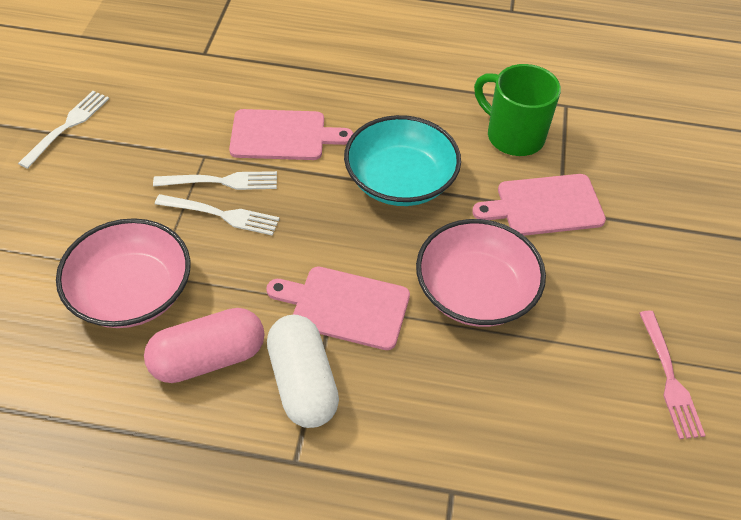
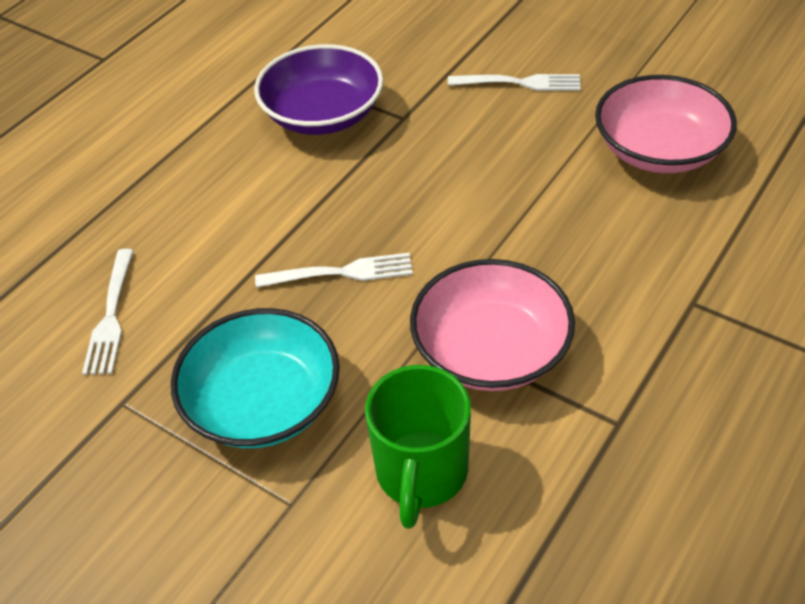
pink capsule: [144,308,265,383] = 1 -> none = 0
pink cutting board: [229,109,353,160] [266,267,410,350] [472,174,606,236] = 3 -> none = 0
pink fork: [639,311,706,439] = 1 -> none = 0
purple bowl: none = 0 -> [254,44,384,135] = 1
white capsule: [267,315,339,428] = 1 -> none = 0

